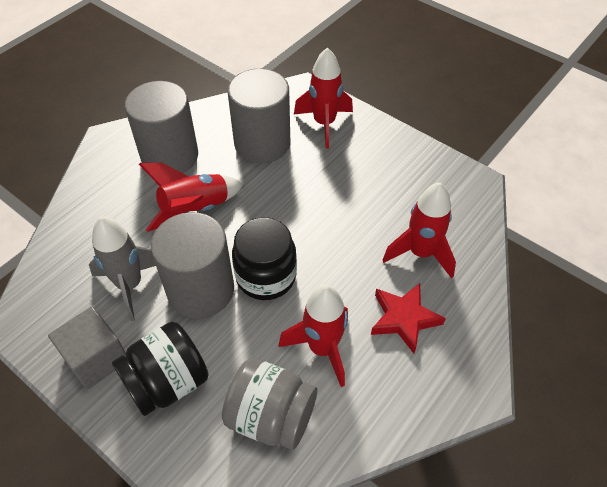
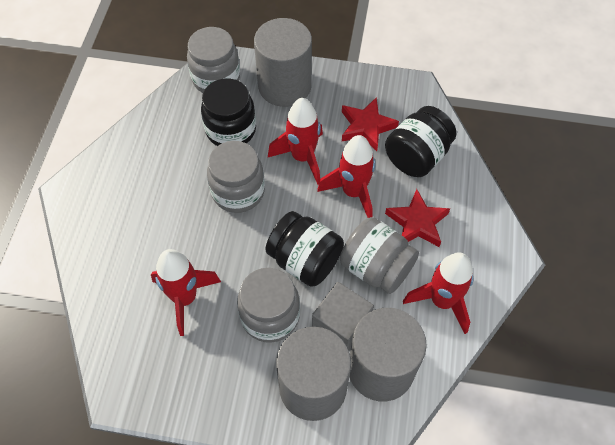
black jar: [112,322,208,416] [232,217,297,300] = 2 -> [201,78,256,146] [265,211,344,287] [385,106,456,177] = 3
grey jar: [222,358,317,450] = 1 -> [187,27,240,93] [207,141,265,213] [237,268,300,343] [340,217,419,294] = 4
grey rocket: [89,217,156,321] = 1 -> none = 0
red star: [371,283,446,353] = 1 -> [342,97,399,151] [385,189,450,247] = 2

